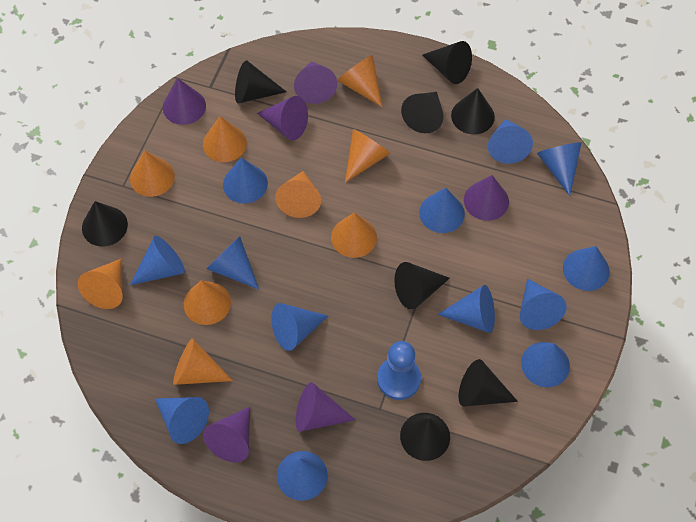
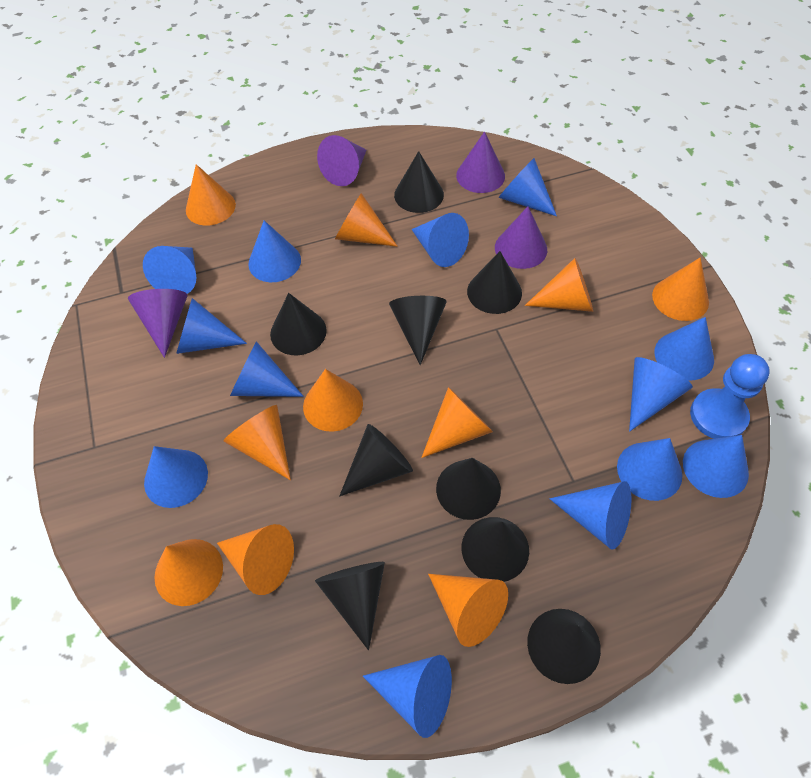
black cone: [82,201,128,247] [235,60,286,104] [394,262,450,309] [400,413,450,461] [401,92,443,133] [422,41,472,84] [451,88,495,134] [459,359,518,406] = 8 -> [270,293,327,355] [315,562,385,650] [340,424,413,496] [389,296,447,365] [394,151,444,213] [436,458,501,520] [462,517,529,582] [467,251,522,314] [527,609,601,684] = 9
orange cone: [78,259,123,309] [130,151,175,197] [173,338,233,385] [184,280,231,325] [203,116,247,162] [275,171,321,218] [331,212,377,258] [337,55,382,107] [345,129,391,183] = 9 -> [154,539,223,606] [186,164,236,226] [217,524,294,595] [223,405,291,480] [303,369,363,432] [335,193,398,247] [421,387,493,458] [428,574,508,647] [525,258,593,312] [652,257,709,321] = 10
purple cone: [163,78,206,125] [203,407,250,462] [257,96,308,140] [294,62,337,104] [296,382,355,432] [464,175,509,221] = 6 -> [128,289,187,358] [317,135,366,186] [456,131,505,193] [495,206,547,269] = 4

